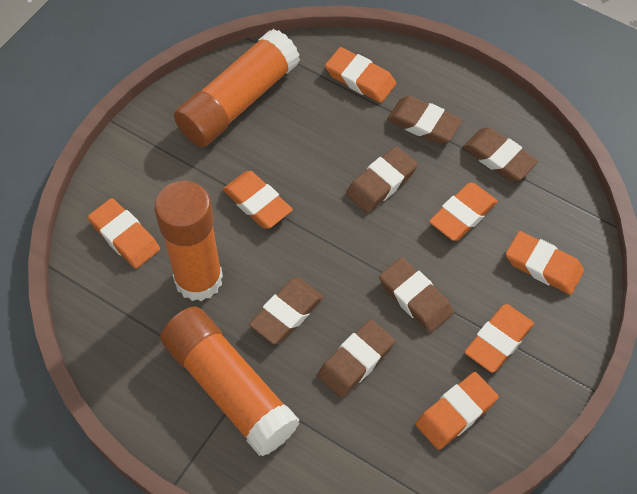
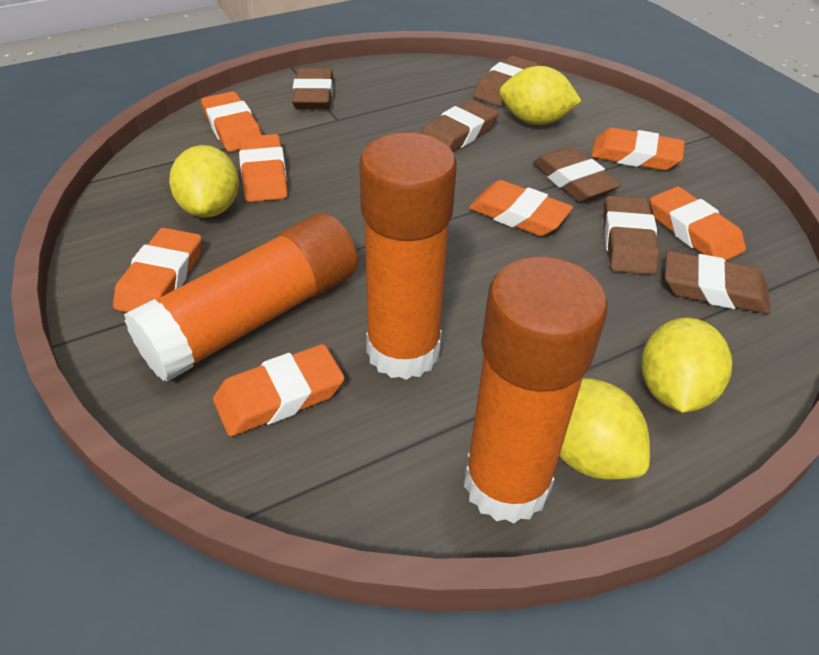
yellow lemon: none = 0 -> [169,145,239,218] [500,66,581,125] [559,378,650,479] [641,317,732,413] = 4

